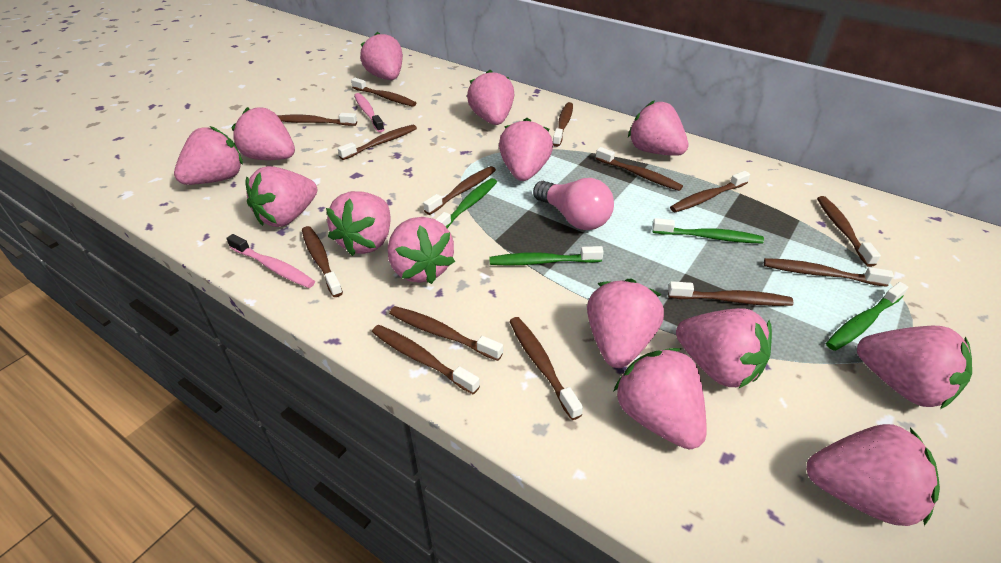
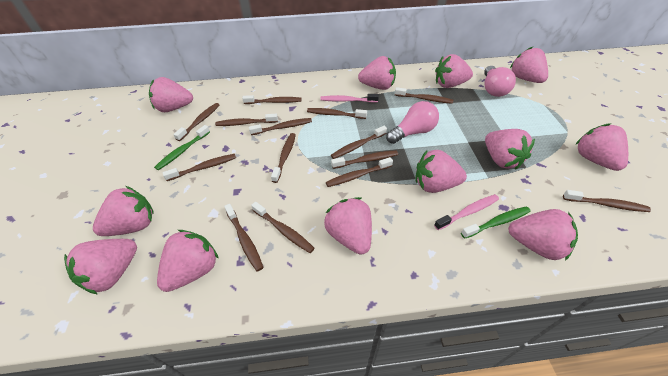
green toothbrush: [435,178,497,228] [489,246,604,266] [652,218,764,244] [826,282,908,351] = 4 -> [154,125,210,170] [461,206,531,239] = 2
pink light bulb: [533,178,614,230] = 1 -> [386,101,439,144] [484,66,516,97] = 2
pink strawberry: [174,126,243,185] [232,107,295,160] [246,166,317,227] [326,191,391,256] [360,32,403,80] [388,217,455,284] [467,70,514,125] [499,118,553,181] [587,278,664,368] [613,348,706,449] [628,100,688,156] [676,308,772,388] [806,424,940,526] [857,326,972,409] = 14 -> [64,239,137,295] [93,186,154,236] [149,77,193,112] [157,230,219,292] [324,197,372,255] [358,56,396,90] [416,150,467,193] [435,54,473,88] [485,129,535,170] [508,209,578,261] [510,47,548,83] [576,124,628,171] = 12

